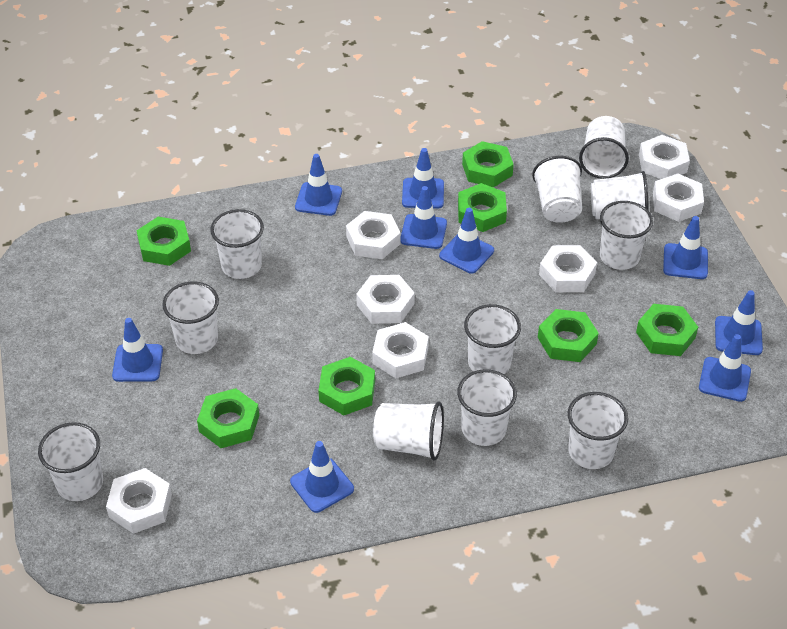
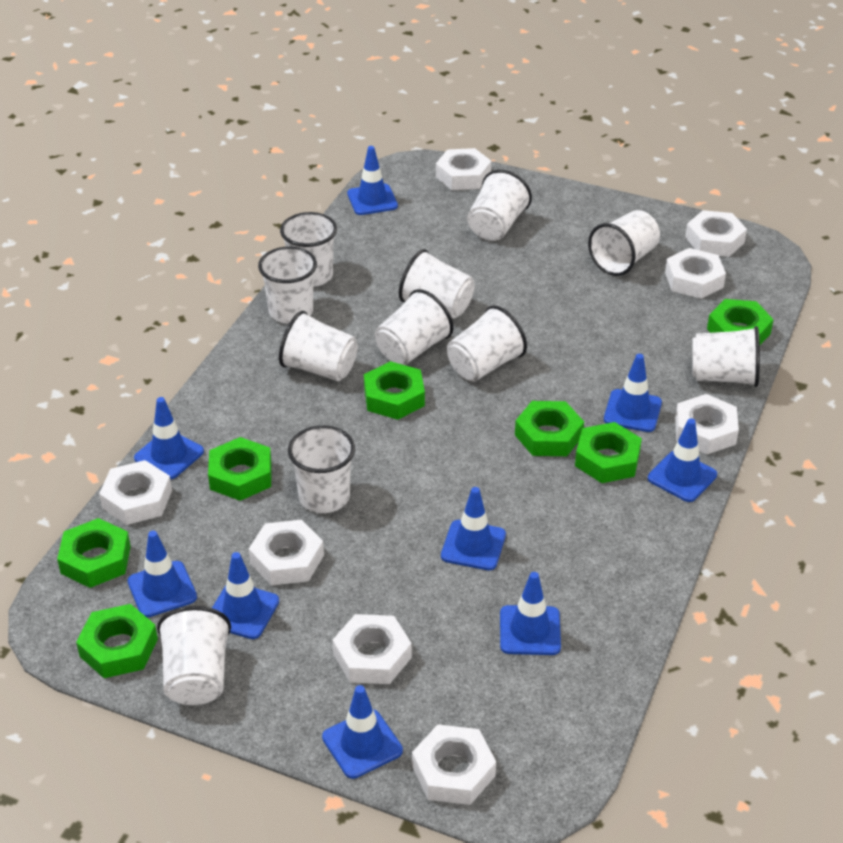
white nut: [106,468,172,534] [346,211,401,259] [356,275,415,324] [372,322,429,378] [539,245,597,292] [639,135,690,179] [653,173,704,222] = 7 -> [99,460,172,525] [249,520,324,586] [332,614,412,684] [412,724,496,805] [436,148,491,190] [665,248,726,299] [675,394,739,454] [685,210,747,257] = 8

